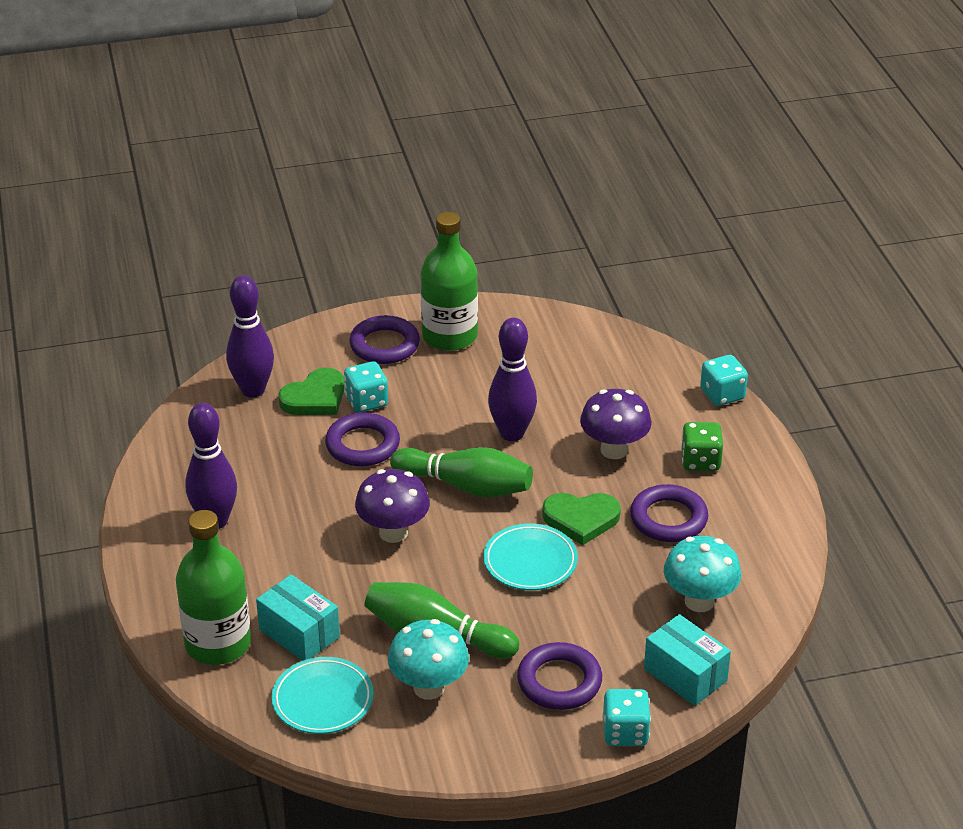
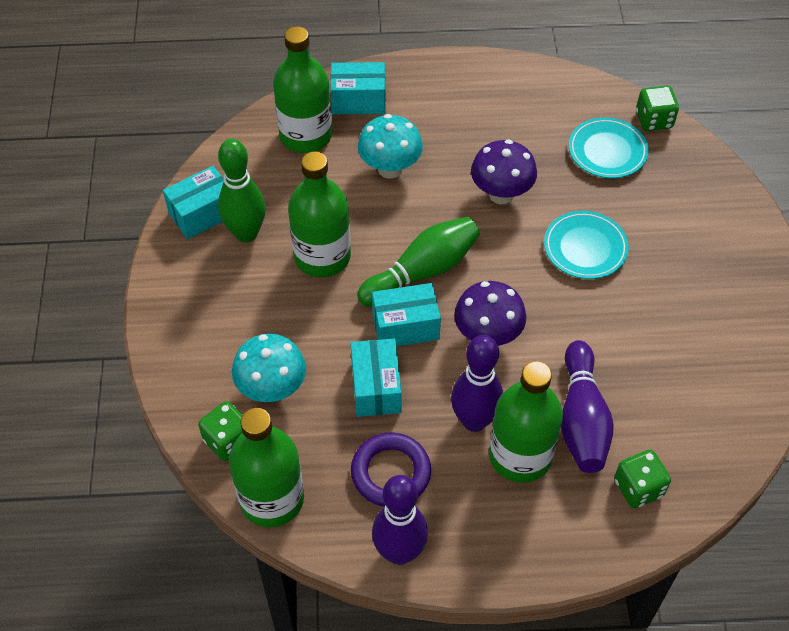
green bottle: [176,510,251,665] [420,212,478,351] = 2 -> [229,408,304,528] [273,26,332,153] [288,151,351,278] [489,361,563,483] = 4
green dice: [681,422,723,471] = 1 -> [198,401,243,461] [614,450,671,508] [636,86,679,131] = 3
green heart: [278,368,345,415] [542,493,621,545] = 2 -> none = 0
purple ring: [325,412,400,466] [349,315,420,364] [517,642,602,710] [630,484,708,542] = 4 -> [351,432,431,507] = 1
turquoise box: [256,574,340,661] [644,614,731,706] = 2 -> [163,166,224,239] [331,62,386,115] [350,339,402,417] [372,283,441,346] = 4
turquoise dice: [344,361,388,413] [602,689,651,746] [700,355,748,406] = 3 -> none = 0

